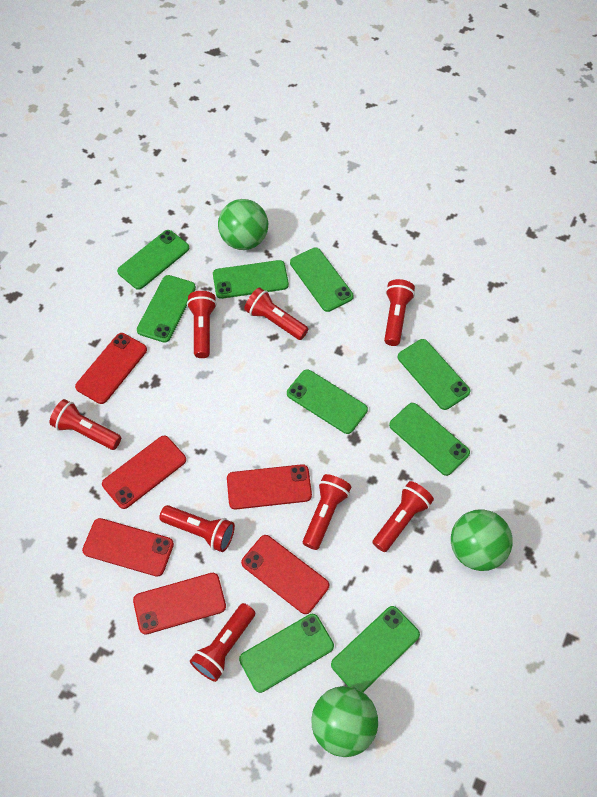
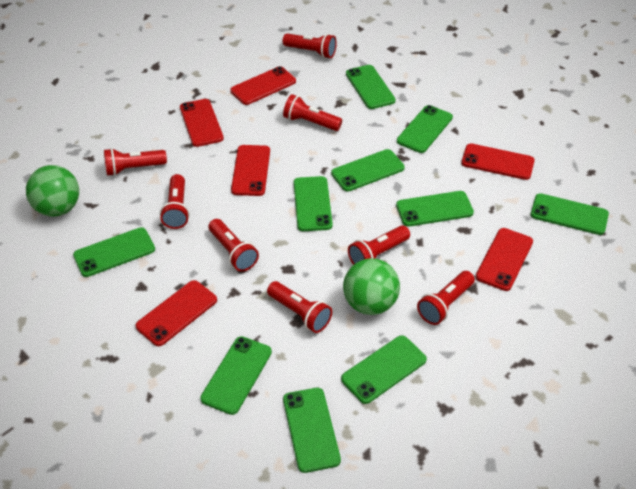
green ball: [218,199,268,250] [312,686,378,757] [451,509,513,571] = 3 -> [26,165,79,217] [343,258,400,315] = 2
green phone: [117,230,189,290] [137,275,196,343] [213,260,289,299] [239,614,334,693] [287,369,368,434] [290,247,354,312] [331,606,420,692] [389,403,470,476] [398,339,471,410] = 9 -> [73,227,155,277] [200,336,272,415] [283,388,341,473] [294,176,333,231] [331,149,405,192] [341,335,427,404] [346,65,396,109] [396,191,474,227] [397,105,453,153] [531,193,609,235] = 10

